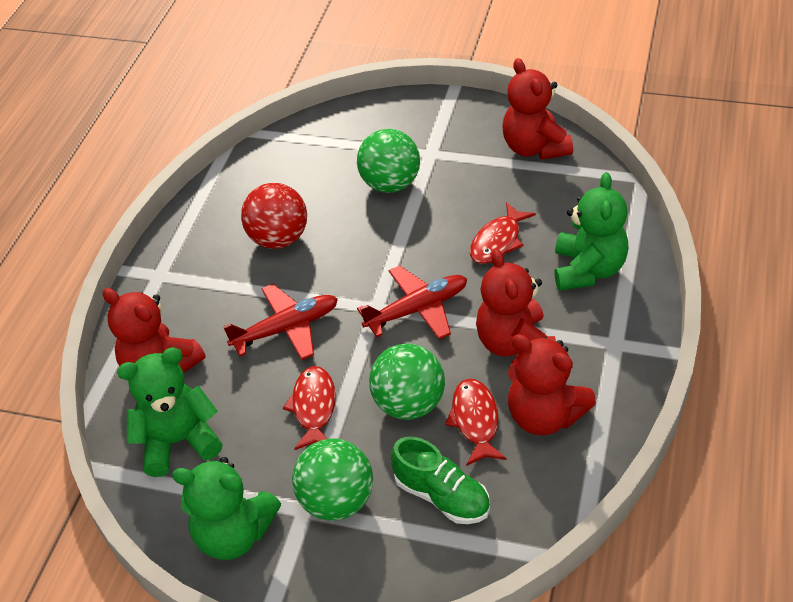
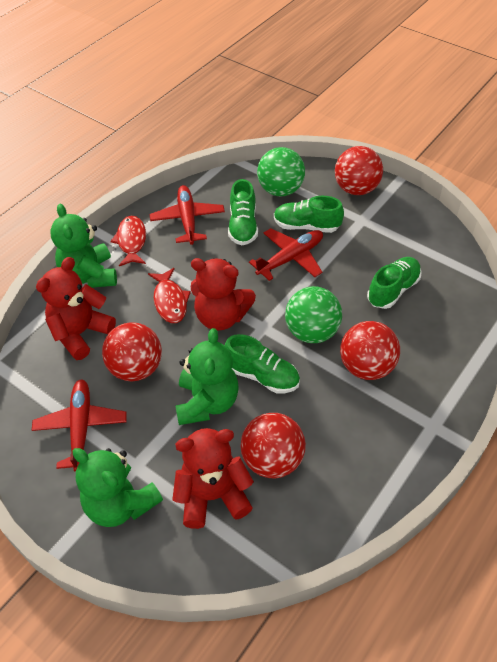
green ball: [292,438,373,521] [357,129,420,193] [369,344,445,420] = 3 -> [257,147,305,196] [285,286,342,343] = 2
green shoe: [391,437,490,524] = 1 -> [224,334,300,394] [228,179,258,245] [274,196,344,233] [367,257,422,309] = 4
red ball: [241,183,307,249] = 1 -> [102,322,162,381] [241,413,306,478] [335,146,383,195] [340,321,400,380] = 4
red fish: [283,366,336,450] [445,379,507,466] [470,202,536,264] = 3 -> [110,216,146,266] [148,268,191,323] = 2
red plane: [223,284,338,360] [357,265,467,340] = 2 -> [32,379,127,472] [149,185,225,245] [249,228,323,281] = 3
red teddy bear: [102,288,205,373] [476,249,556,357] [502,58,573,160] [508,334,596,435] = 4 -> [36,257,116,360] [173,428,254,529] [191,258,256,330] = 3

